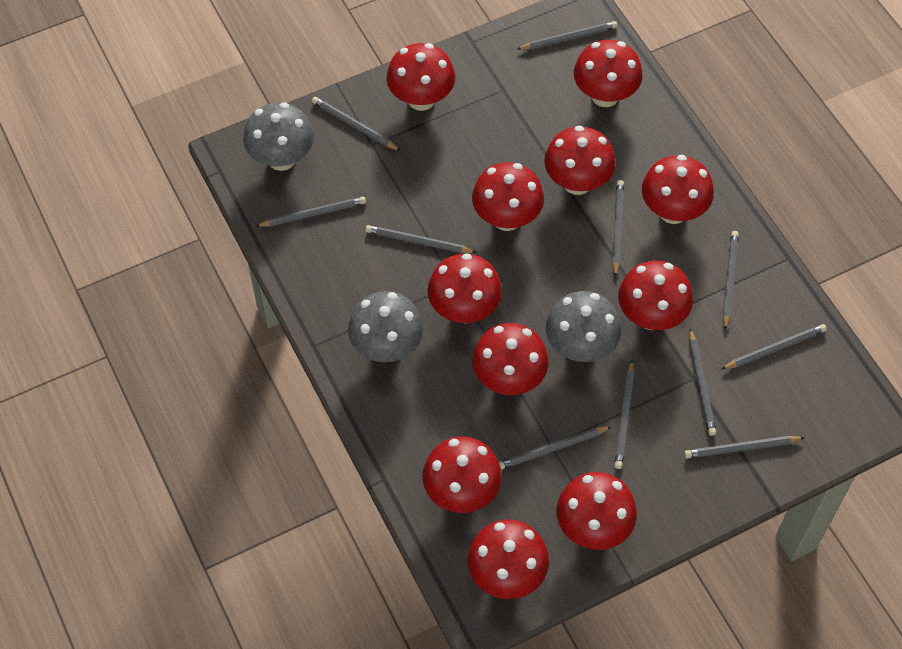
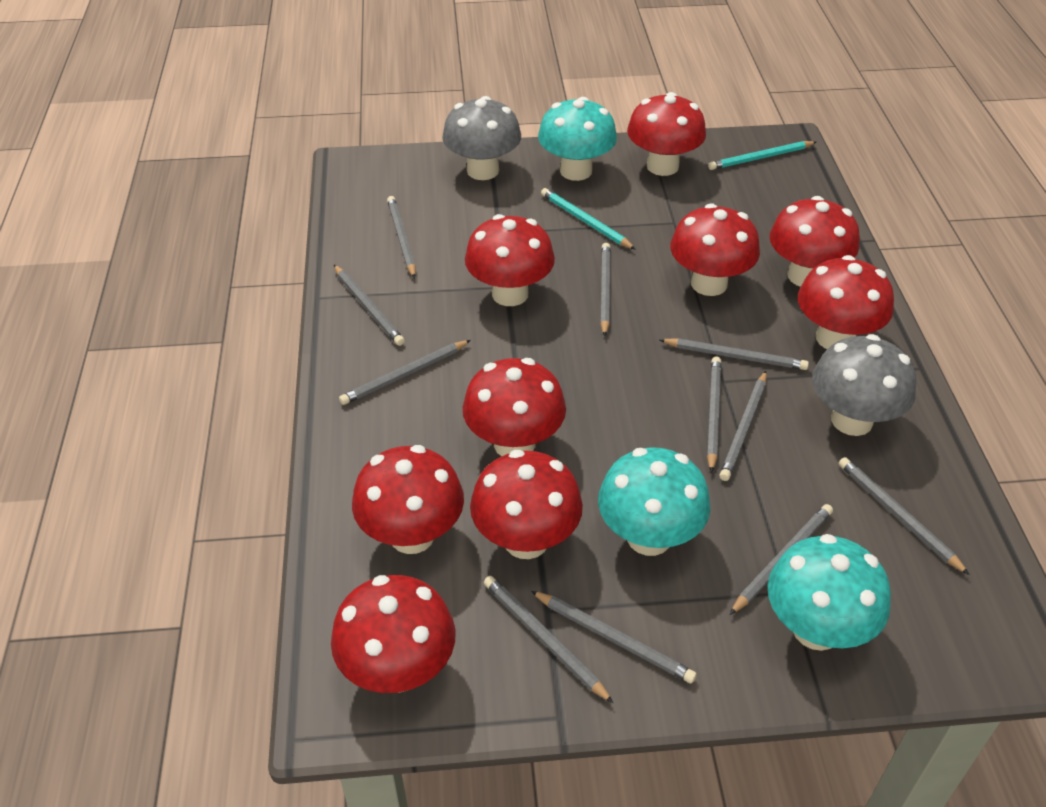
grey mushroom: [243,102,314,171] [348,291,424,362] [546,291,621,362] = 3 -> [442,96,521,180] [812,334,917,436] = 2
red mushroom: [386,43,455,111] [422,436,502,513] [428,253,502,323] [467,519,549,599] [472,162,544,231] [472,323,549,395] [544,126,616,195] [556,472,637,550] [574,40,643,107] [618,261,693,330] [642,155,714,224] = 11 -> [331,575,456,693] [352,445,464,554] [463,358,566,456] [465,214,555,306] [470,450,583,559] [627,92,706,176] [670,203,760,296] [770,196,860,287] [798,255,894,349] = 9
turquoise mushroom: none = 0 -> [538,97,617,181] [598,447,710,556] [767,534,891,651] = 3
turquoise pencil: none = 0 -> [541,188,636,250] [708,141,816,170] = 2

